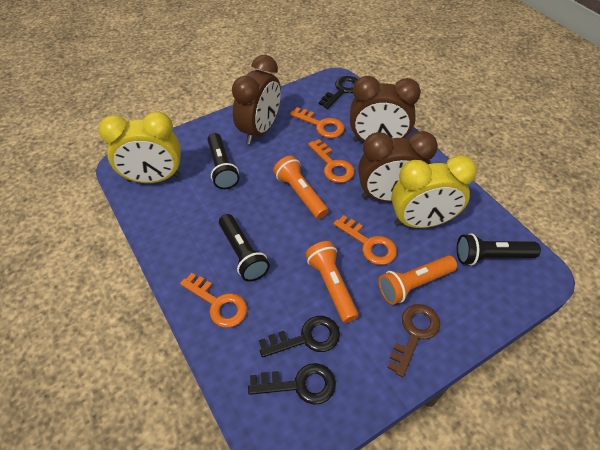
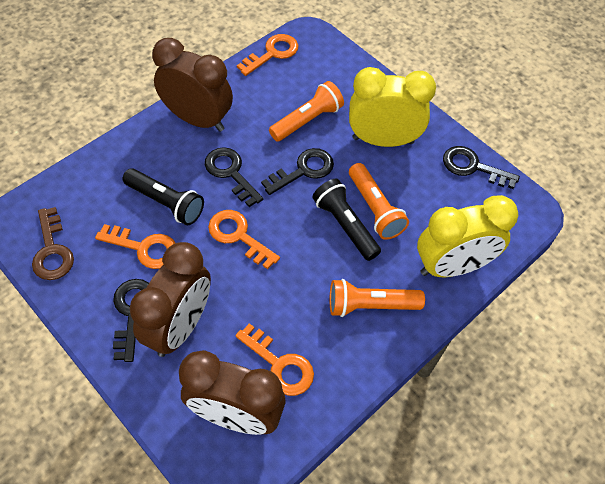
black flashlight: [207,133,239,189] [219,214,270,282] [457,233,541,265] = 3 -> [123,168,204,225] [312,179,381,261] = 2
black key: [248,363,336,405] [259,316,340,358] [319,76,358,109] = 3 -> [113,279,149,362] [205,147,263,207] [261,148,334,195] [443,146,520,189] = 4

